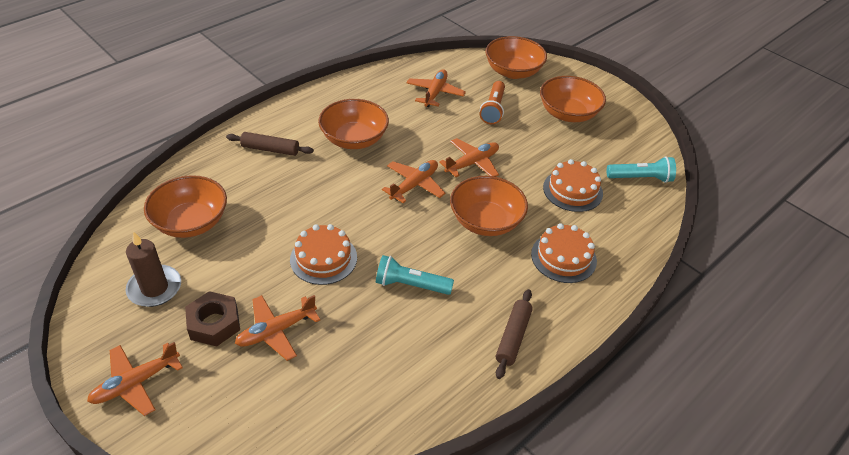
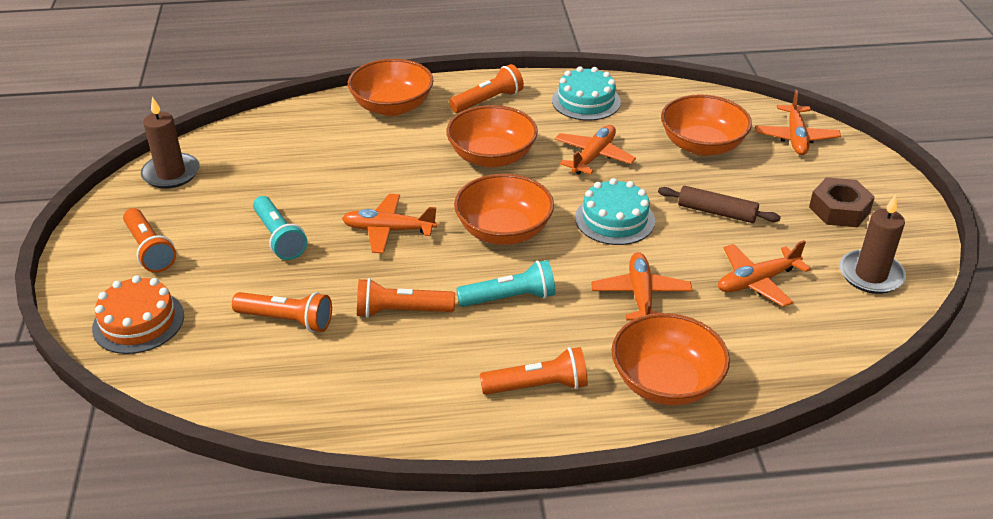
brown candle: [126,231,181,307] = 1 -> [141,97,199,189] [840,195,906,294] = 2
brown rolling pin: [226,132,314,156] [496,289,533,379] = 2 -> [658,186,781,223] = 1
orange cake: [290,224,357,285] [531,223,597,283] [543,159,603,212] = 3 -> [92,275,184,354] = 1
orange flashlight: [480,81,505,124] = 1 -> [123,208,176,273] [232,292,332,332] [357,278,455,318] [449,64,524,113] [480,347,588,395] = 5
turquoise cake: none = 0 -> [552,66,621,121] [575,178,655,245] = 2

